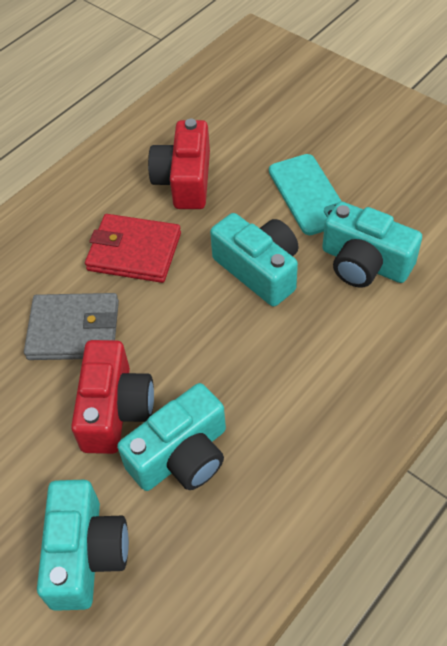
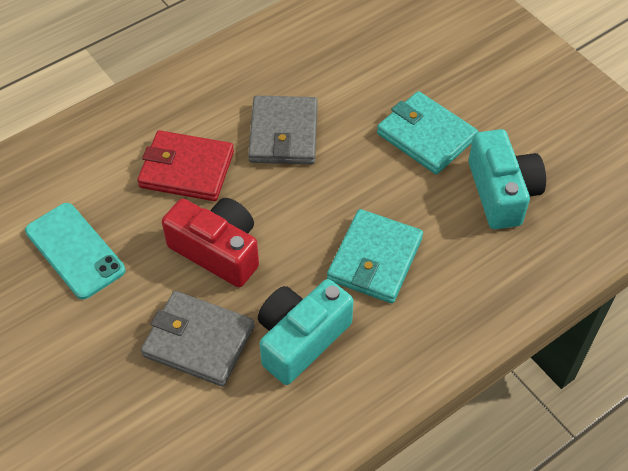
grey wallet: [24,293,119,360] = 1 -> [141,291,255,387] [248,96,318,164] = 2
red camera: [71,340,154,454] [148,119,210,209] = 2 -> [162,198,259,287] = 1
turquoise camera: [37,480,129,611] [117,383,226,491] [210,213,299,306] [322,201,422,288] = 4 -> [258,279,354,385] [468,129,546,229] = 2
turquoise wallet: none = 0 -> [327,209,423,303] [377,91,478,174] = 2

